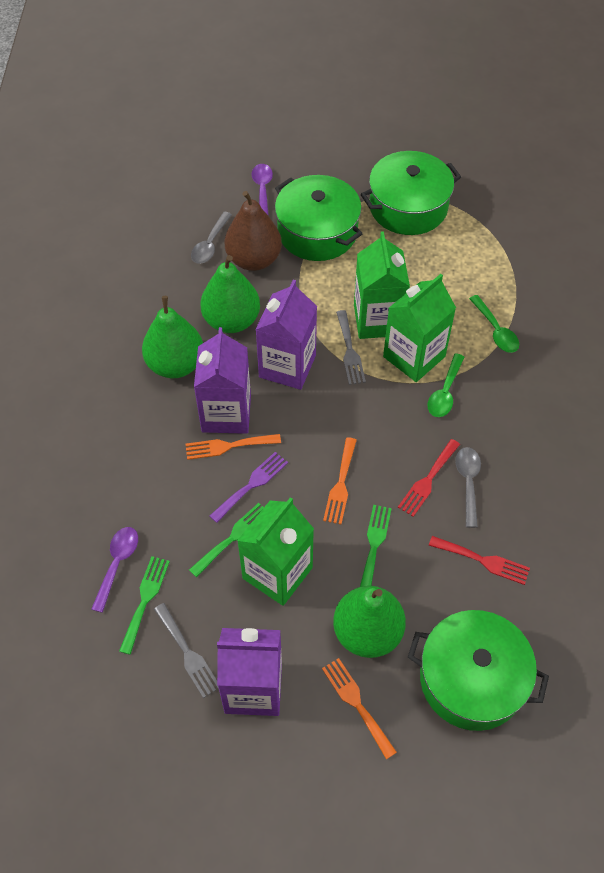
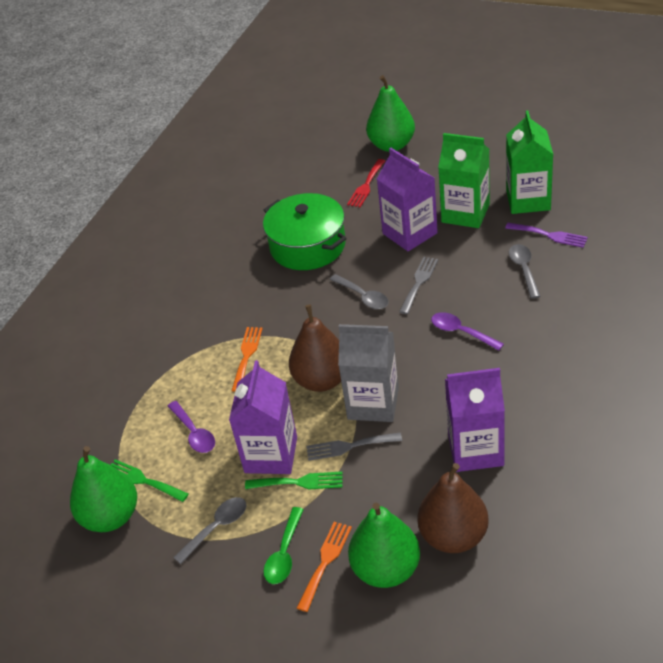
brown pear: [225,191,282,271] = 1 -> [289,305,341,392] [417,463,489,553] = 2
green carton: [237,497,314,606] [354,231,410,339] [383,274,456,382] = 3 -> [438,133,490,228] [506,110,554,214] = 2
green fork: [119,556,170,655] [189,503,264,577] [360,505,392,587] = 3 -> [111,459,189,502] [245,471,343,490] = 2
green pot: [275,175,362,261] [361,151,461,235] [408,610,549,731] = 3 -> [263,193,347,270] = 1
green spoon: [428,353,465,417] [469,295,519,353] = 2 -> [264,507,304,584] = 1
grey carton: none = 0 -> [338,324,399,422] = 1
grey spoon: [191,212,232,264] [455,447,481,528] = 2 -> [173,497,247,564] [330,274,389,309] [509,244,540,299] = 3
orange fork: [186,434,281,460] [322,658,397,759] [323,437,357,524] = 3 -> [232,327,263,392] [297,522,352,612] = 2
red fork: [398,439,460,517] [429,536,530,585] = 2 -> [347,159,385,207] = 1

